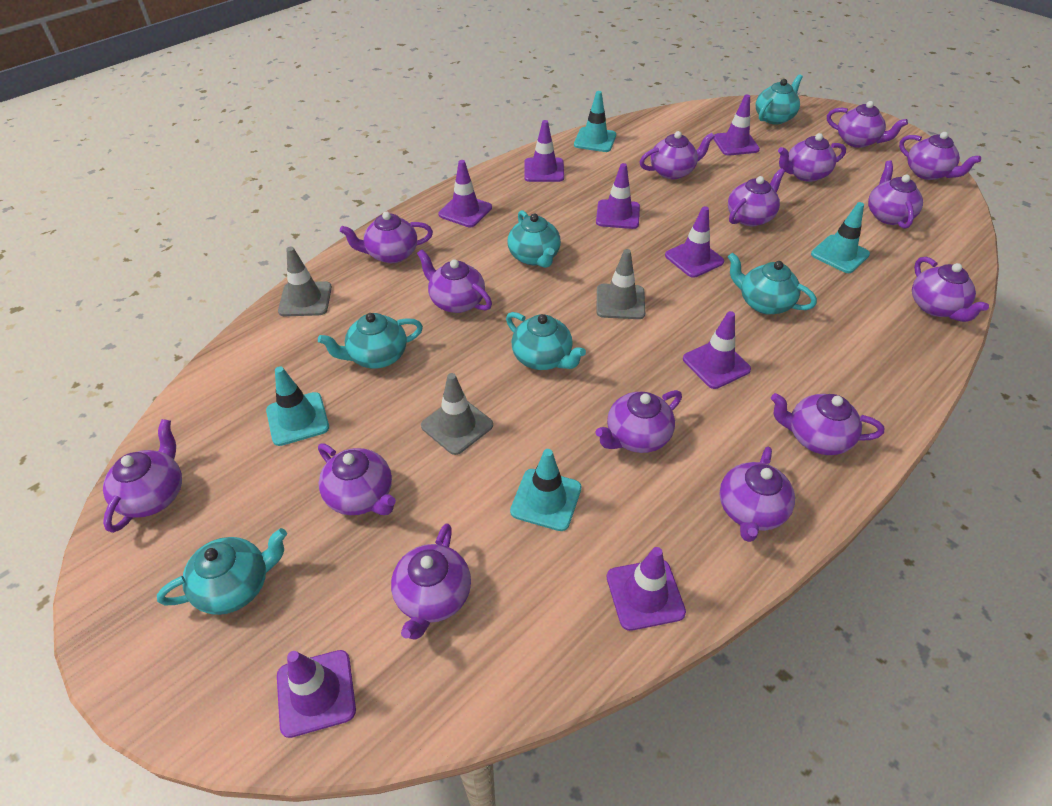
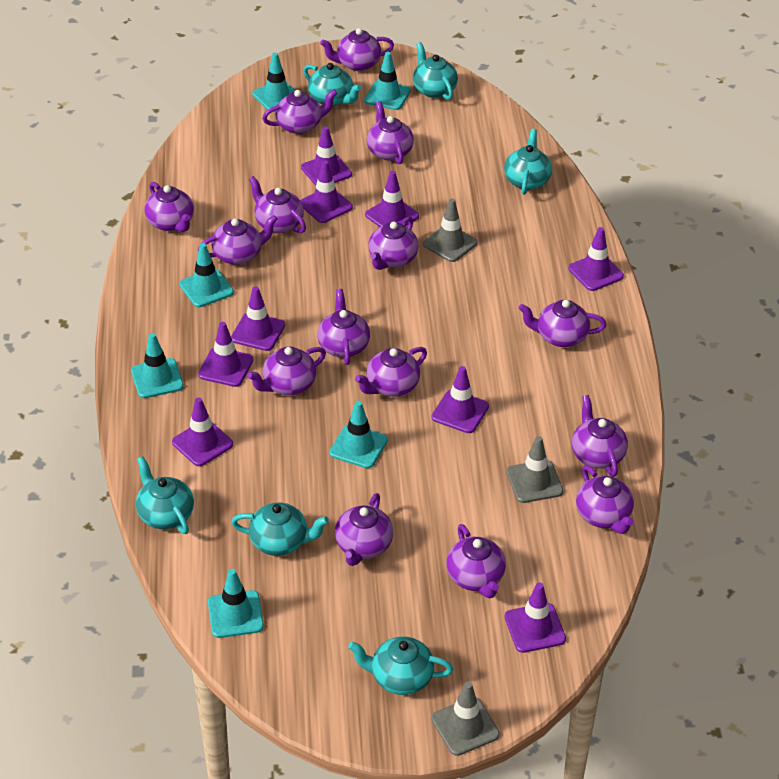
purple traffic cone: [277,650,356,738] [439,160,492,227] [524,120,564,182] [596,163,640,229] [607,547,686,631] [665,206,724,278] [683,311,751,389] [713,95,760,156] = 8 -> [172,397,233,466] [198,322,253,387] [231,286,285,351] [300,161,353,223] [301,126,352,186] [365,171,419,227] [432,366,489,433] [505,583,566,653] [568,227,624,291] = 9
turquoise traffic cone: [266,366,329,446] [510,449,581,531] [574,91,616,152] [811,202,870,273] = 4 -> [131,333,184,398] [179,243,234,307] [208,569,264,638] [252,53,295,112] [329,401,388,468] [364,52,411,110] = 6

